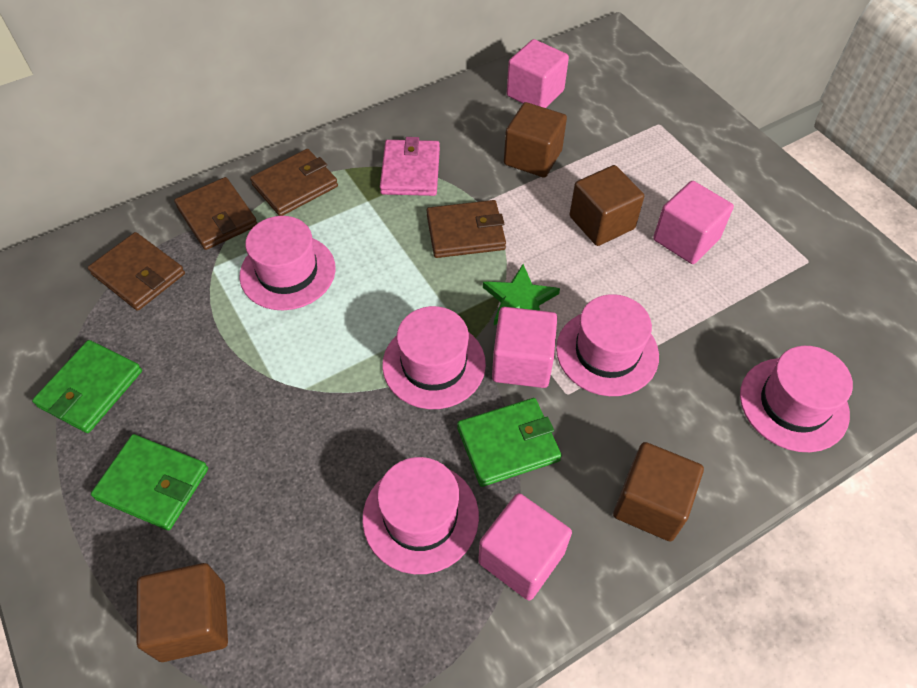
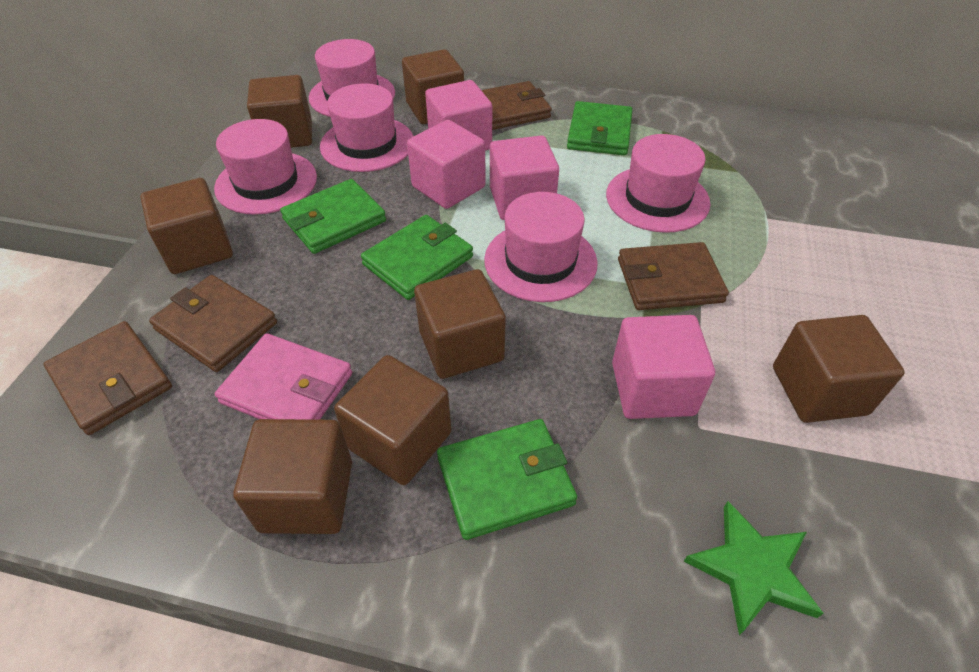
brown cube: [137,563,228,662] [504,102,567,178] [570,165,644,246] [613,442,704,542] = 4 -> [140,178,233,274] [233,419,352,534] [247,75,312,148] [334,355,451,485] [402,49,464,124] [414,269,506,379] [773,315,905,423] = 7
green wallet: [32,340,142,433] [91,434,208,530] [457,398,562,487] = 3 -> [280,179,386,254] [361,215,473,300] [437,419,577,540] [567,101,633,156] = 4

